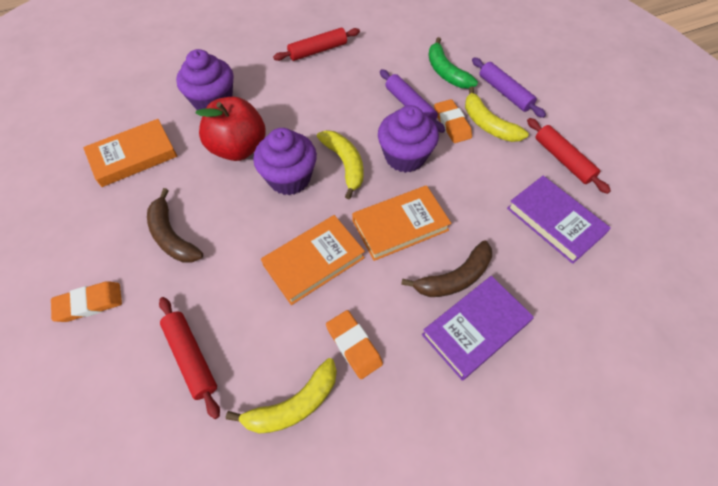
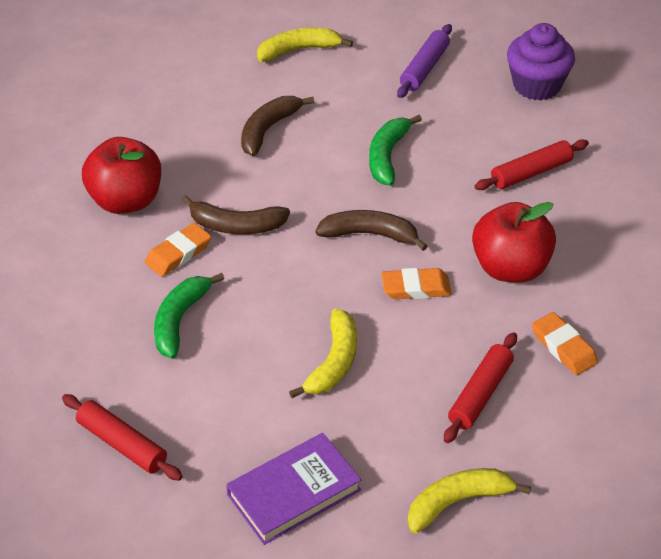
brown banana: [147,188,203,263] [401,240,492,297] = 2 -> [182,195,290,234] [241,96,314,157] [316,210,427,251] = 3
green banana: [428,37,478,88] = 1 -> [154,273,224,359] [369,115,422,186] = 2
orange book: [83,119,177,187] [261,215,365,305] [352,185,451,261] = 3 -> none = 0
purple book: [422,276,534,381] [507,176,611,264] = 2 -> [226,433,361,545] = 1
purple cupcake: [176,49,234,110] [253,128,317,195] [378,105,439,173] = 3 -> [507,23,575,101] = 1
purple rolling pin: [380,69,445,133] [472,58,546,118] = 2 -> [397,24,452,98] = 1
red apple: [195,97,266,161] = 1 -> [82,137,161,214] [472,202,556,282] = 2

